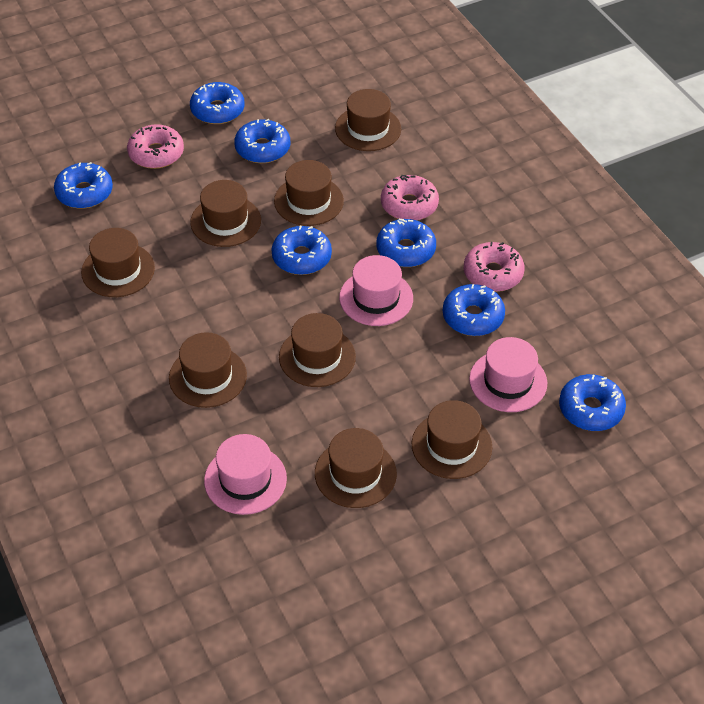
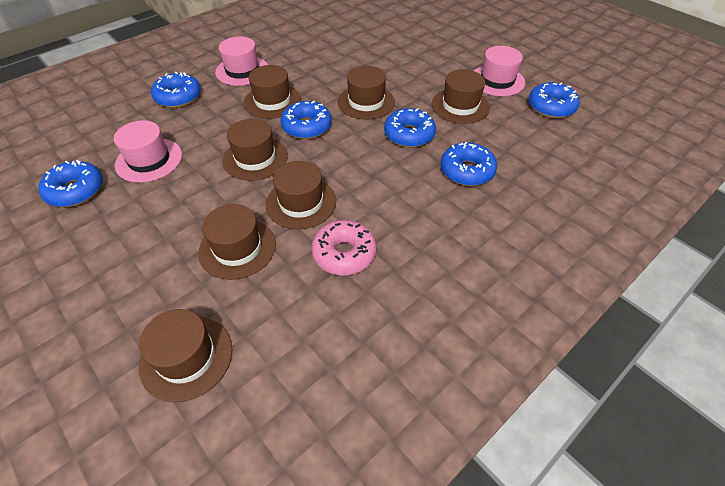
blue donut: [54,162,113,209] [190,82,245,124] [234,119,290,163] [271,226,332,275] [376,219,436,267] [443,284,505,336] [559,374,626,431] = 7 -> [38,160,103,207] [151,72,201,108] [281,101,332,139] [384,108,436,147] [441,142,497,186] [529,82,580,118] = 6
brown hat: [81,228,155,297] [169,332,247,408] [190,180,261,247] [274,160,344,226] [279,313,356,387] [315,428,397,508] [335,89,401,151] [412,400,492,479] = 8 -> [139,309,232,402] [198,204,276,280] [222,119,288,181] [244,65,301,119] [266,161,336,229] [338,66,395,119] [432,69,490,124] = 7
pink donut: [127,124,184,169] [381,175,439,221] [464,242,525,292] = 3 -> [312,220,377,275] = 1

